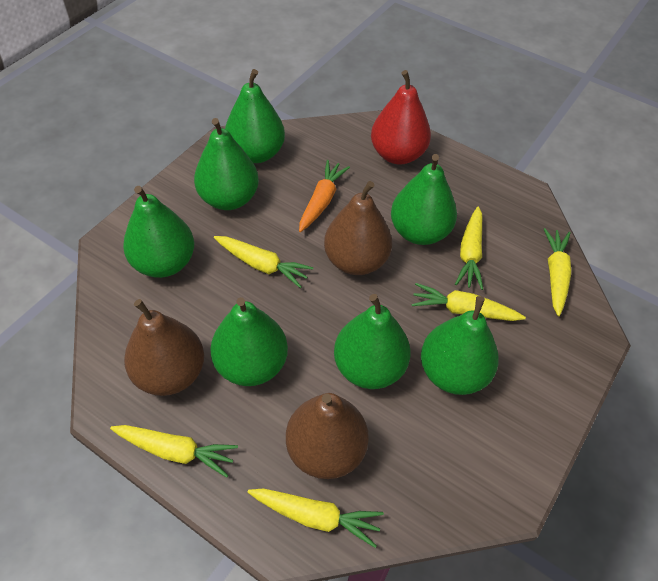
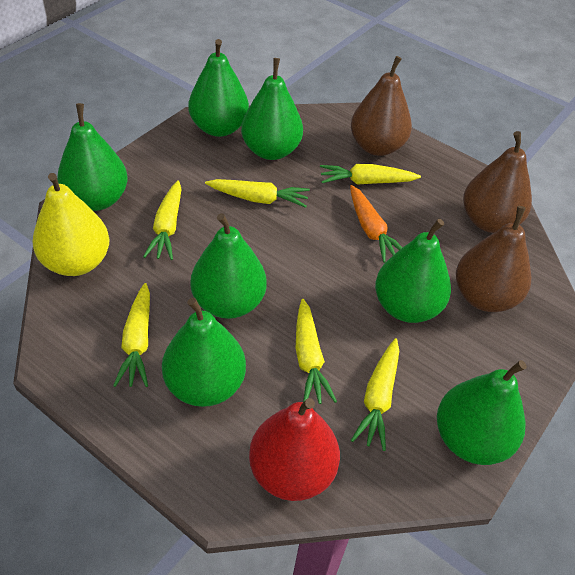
yellow pear: none = 0 -> [32,173,110,276] = 1

